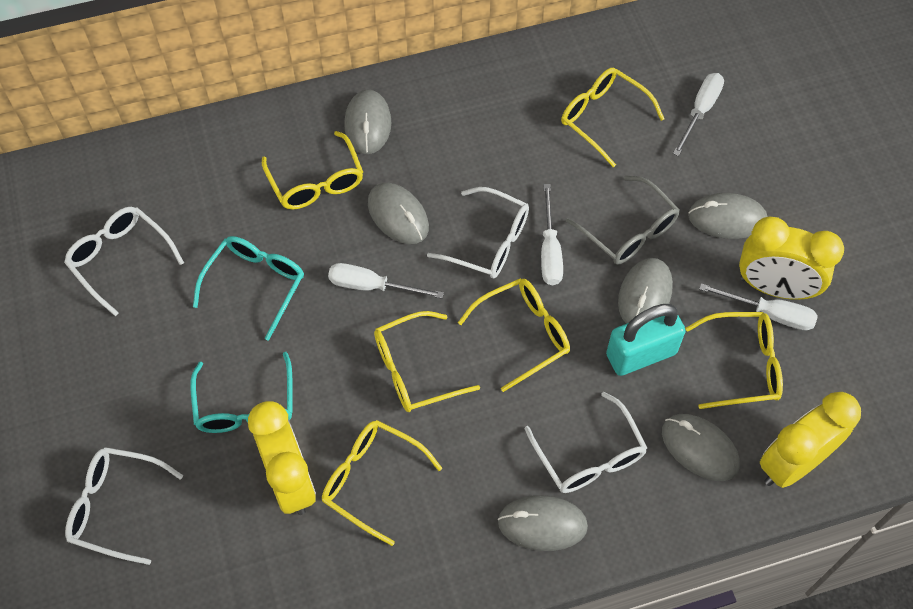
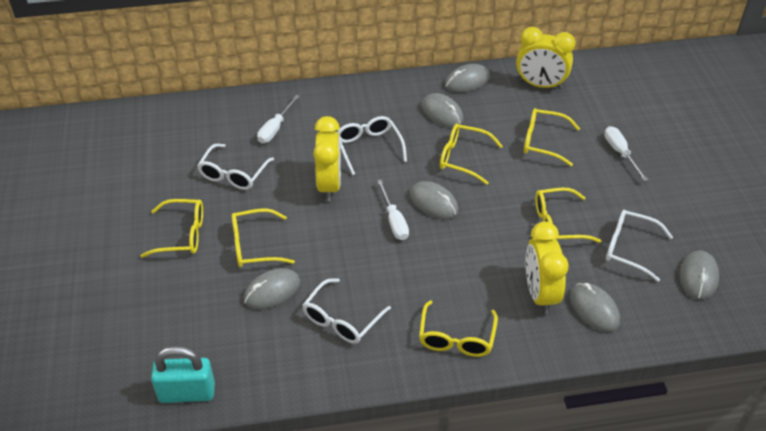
grey glasses: [566,176,680,265] = 1 -> none = 0
turquoise glasses: [190,352,293,433] [193,236,304,341] = 2 -> none = 0
white screwdriver: [328,263,444,299] [541,184,563,285] [673,73,724,156] [699,283,818,330] = 4 -> [257,95,300,143] [377,179,409,240] [605,126,648,181] = 3

